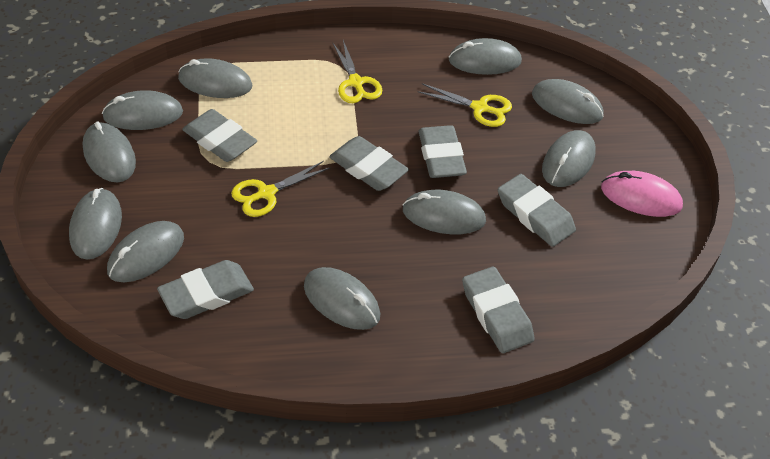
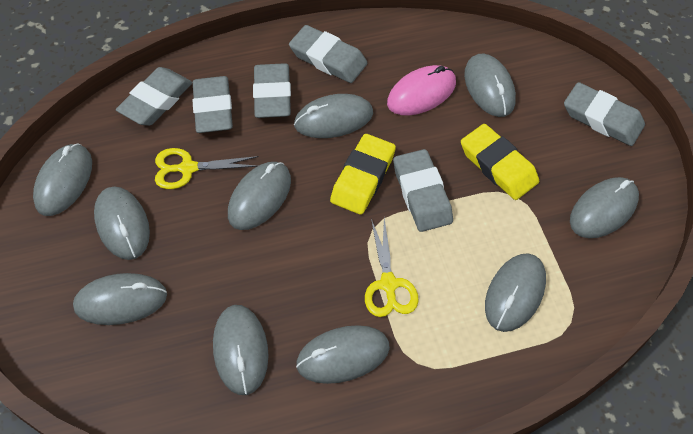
yellow eraser: none = 0 -> [330,134,396,215] [461,124,539,200] = 2
yellow scissors: [231,161,330,217] [332,40,382,103] [418,83,512,127] = 3 -> [155,148,259,189] [365,218,418,317] = 2

